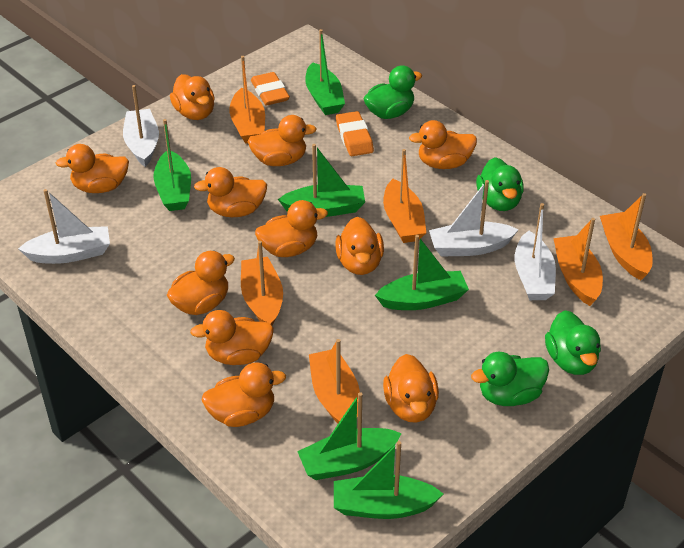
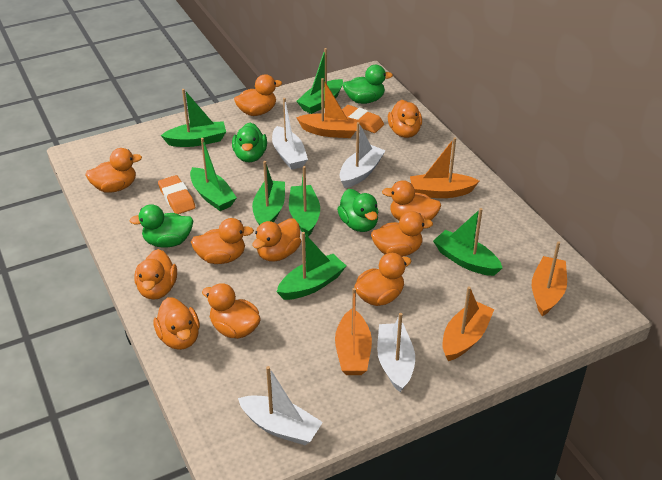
green boat: [153,119,191,211] [278,144,365,217] [297,392,402,480] [305,29,345,115] [334,441,443,519] [375,235,469,310] = 6 -> [161,89,226,147] [190,138,237,211] [252,161,285,225] [277,232,346,300] [289,166,320,237] [296,48,343,114] [433,208,502,276] = 7
orange boat: [229,56,265,144] [241,241,283,326] [309,339,360,424] [383,149,426,243] [553,218,603,306] [600,193,653,280] = 6 -> [296,78,360,138] [335,288,372,375] [410,137,479,198] [442,286,494,361] [532,241,567,316] = 5

